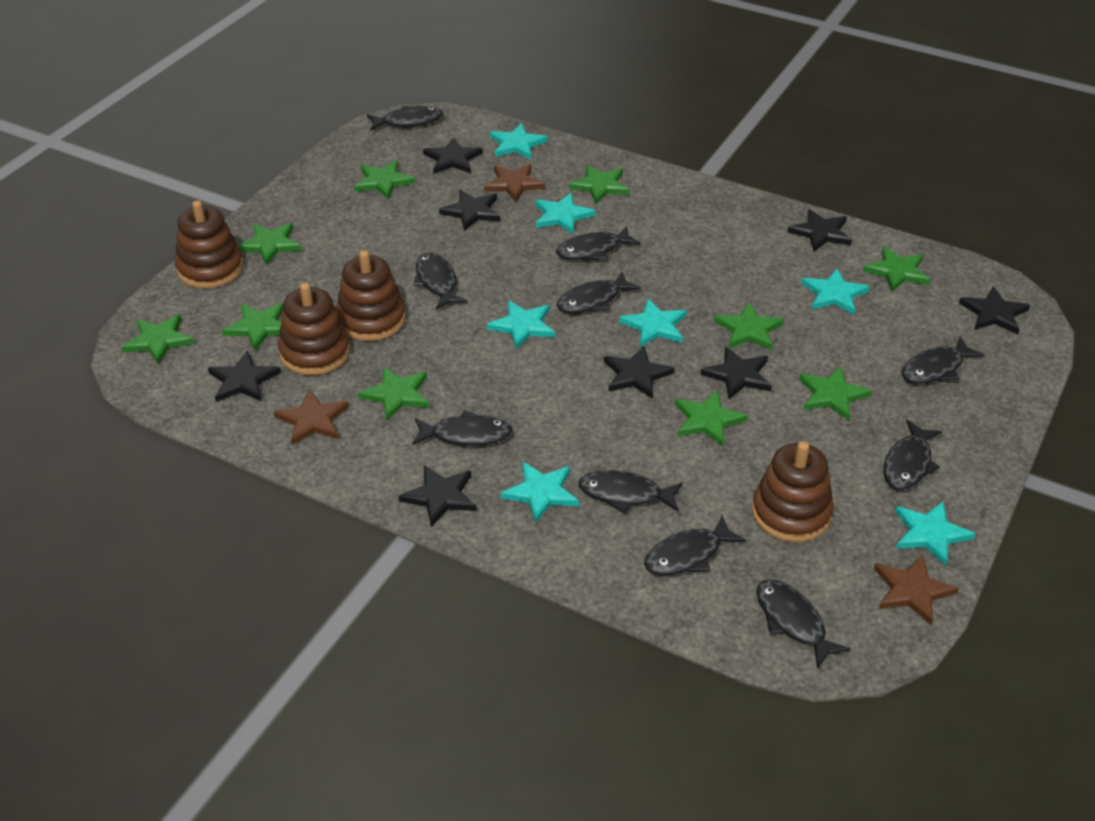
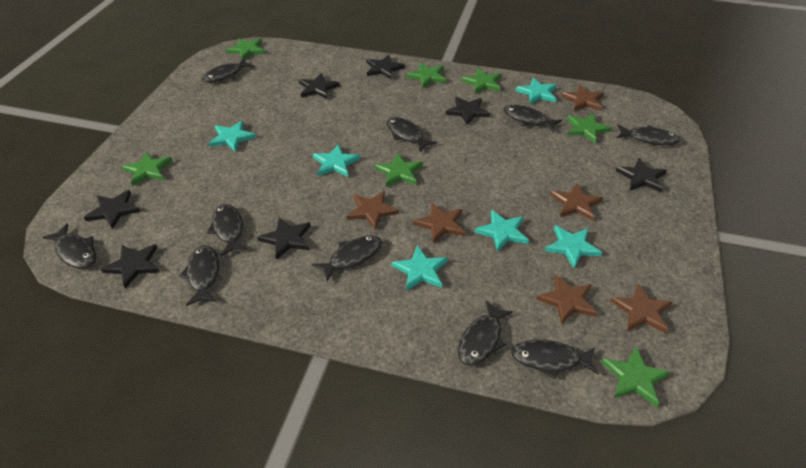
black star: [208,351,281,402] [398,465,477,527] [423,137,483,174] [439,190,501,231] [604,346,675,399] [700,347,772,399] [787,209,852,252] [959,286,1030,334] = 8 -> [84,190,141,229] [101,244,160,288] [257,217,311,260] [299,73,340,99] [366,55,405,79] [446,97,490,125] [616,158,667,193] = 7
brown stacking toy: [175,200,243,289] [278,283,350,375] [336,250,406,341] [752,441,834,542] = 4 -> none = 0
brown star: [274,389,349,445] [484,164,546,202] [874,555,959,625] = 3 -> [347,191,399,230] [413,203,465,244] [536,274,597,325] [550,183,603,221] [561,85,604,111] [610,283,672,334] = 6
green star: [121,314,195,365] [222,303,283,351] [238,223,302,266] [354,160,415,200] [358,367,430,420] [569,165,630,204] [675,390,748,446] [714,302,784,350] [799,366,872,421] [863,247,930,292] = 10 -> [121,151,173,186] [226,38,265,60] [375,153,423,187] [406,63,446,88] [461,68,501,94] [567,113,612,143] [601,347,671,407] = 7
turquoise star: [487,300,555,349] [490,123,548,159] [501,462,579,523] [535,193,595,234] [619,299,687,347] [801,269,870,315] [895,501,975,566] = 7 -> [209,121,256,152] [312,144,360,177] [392,245,448,291] [475,210,529,252] [516,78,557,104] [545,225,602,268] = 6

